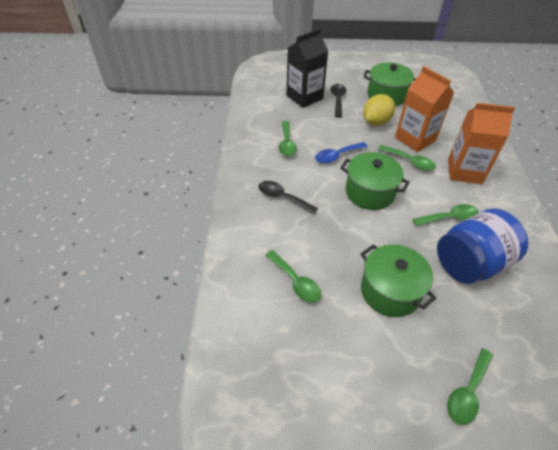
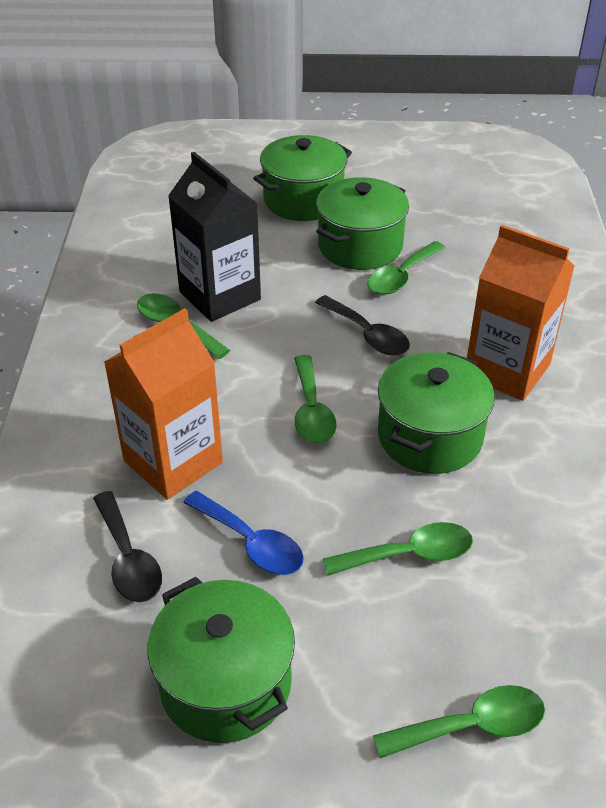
blue jar: [437,209,528,284] = 1 -> none = 0
green pot: [340,152,410,210] [361,244,436,317] [363,62,416,106] = 3 -> [147,577,295,743] [253,135,352,221] [316,177,409,270] [378,352,495,474] = 4
yellow lemon: [363,94,395,126] = 1 -> none = 0

